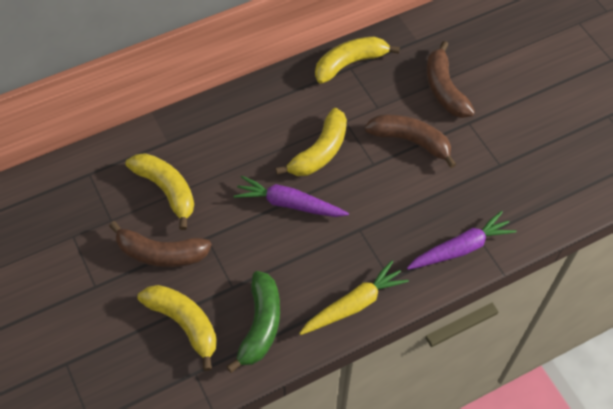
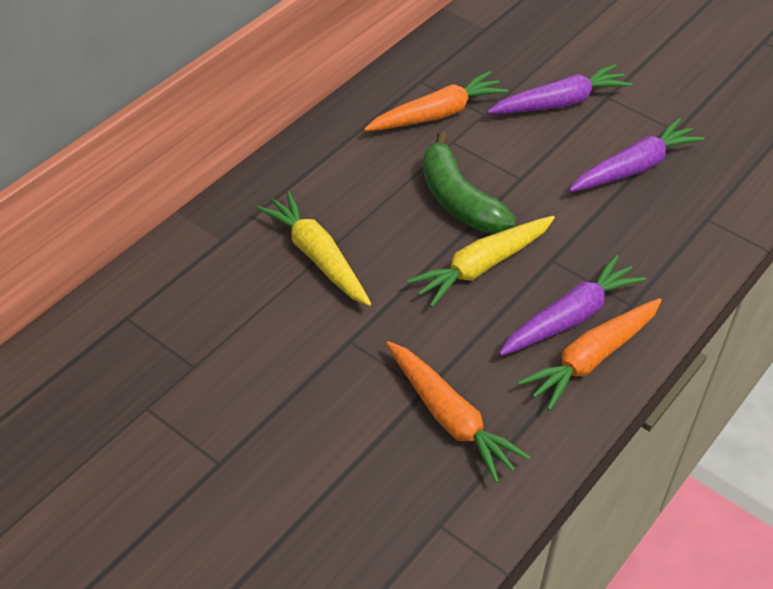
brown banana: [109,221,212,267] [365,114,456,168] [426,41,475,118] = 3 -> none = 0
orange carrot: none = 0 -> [364,71,508,131] [386,341,530,483] [518,298,662,411] = 3
purple carrot: [234,175,349,217] [407,211,516,270] = 2 -> [487,64,632,114] [499,255,646,356] [569,118,704,192] = 3
yellow banana: [125,153,194,230] [137,285,217,371] [275,108,347,176] [315,37,400,84] = 4 -> none = 0
yellow carrot: [299,261,409,335] = 1 -> [256,191,371,306] [407,216,555,307] = 2

